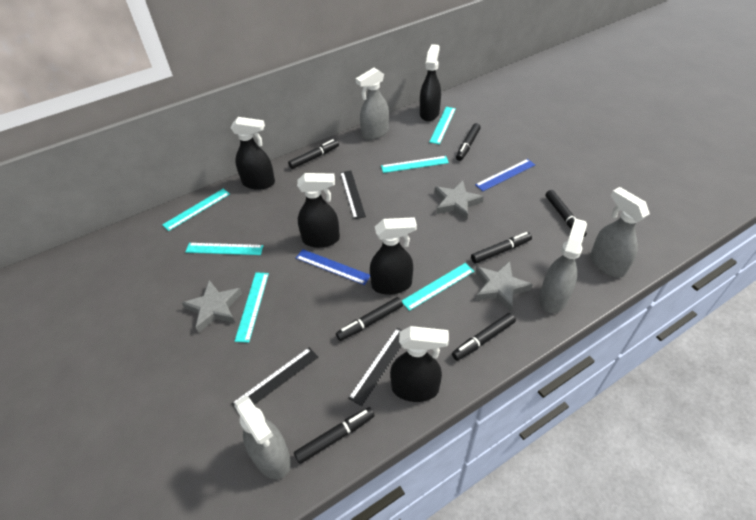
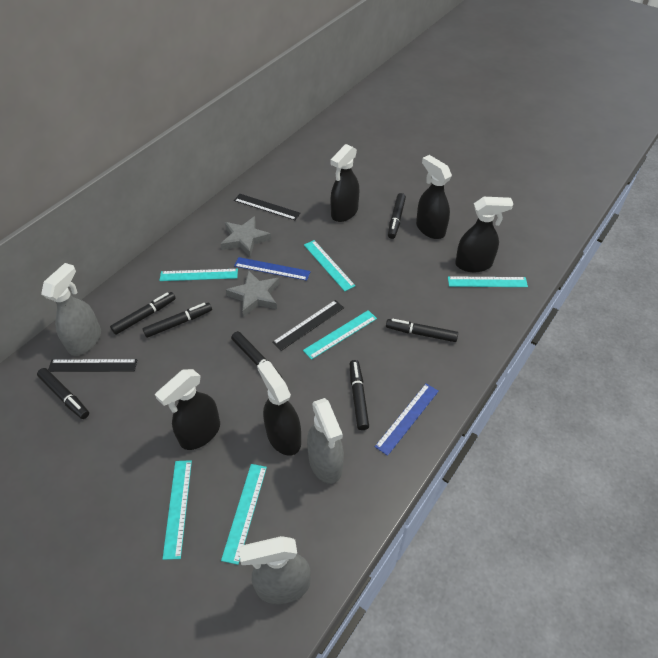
grey spray bottle: [234,395,291,480] [356,68,389,140] [539,219,587,313] [590,187,650,277] = 4 -> [41,263,101,356] [239,536,311,604] [307,398,344,484] = 3
grey star: [182,280,242,333] [435,181,484,220] [475,261,533,312] = 3 -> [221,216,271,257] [226,270,280,316] = 2

